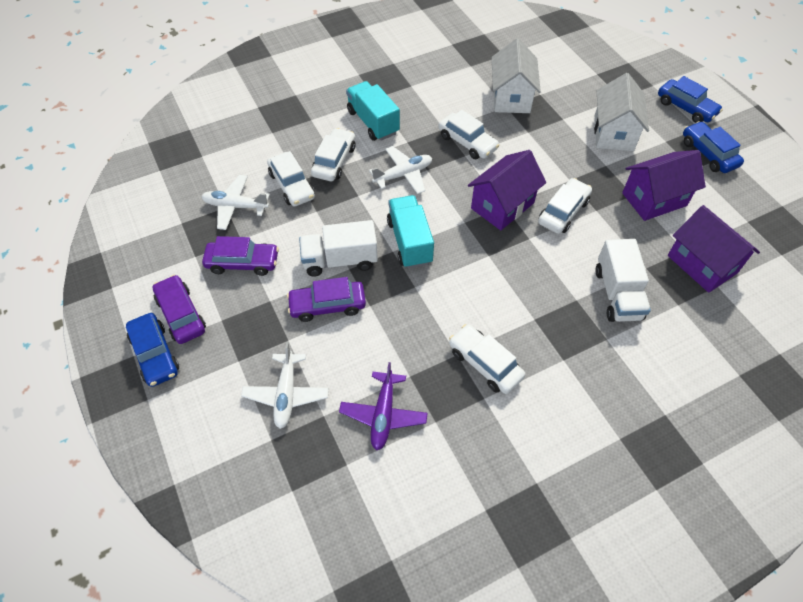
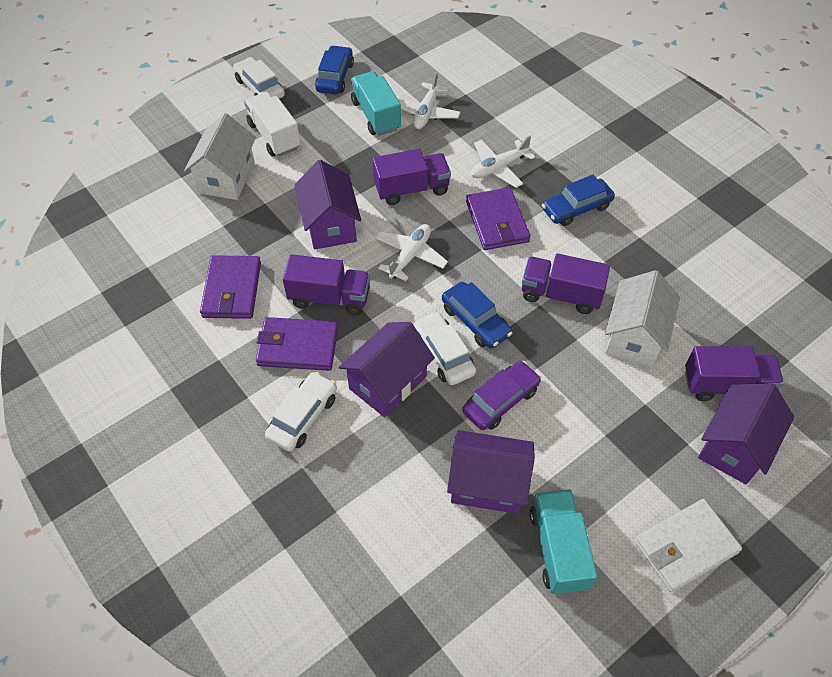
purple car: [153,275,206,344] [202,236,279,276] [287,277,366,322] = 3 -> [462,361,541,430] = 1
purple house: [468,150,546,230] [622,150,706,221] [668,205,760,293] = 3 -> [295,160,361,250] [339,322,435,417] [447,430,535,514] [698,383,794,484] = 4
purple plane: [339,362,428,450] = 1 -> none = 0
purple truck: none = 0 -> [283,254,370,315] [372,149,451,205] [522,253,610,314] [685,346,784,401] = 4
purple wallet: none = 0 -> [200,255,261,319] [256,317,338,371] [466,187,530,250] = 3
white car: [267,151,315,207] [311,128,355,181] [438,110,500,159] [449,324,525,394] [538,178,592,234] = 5 -> [233,57,285,99] [265,372,337,452] [414,311,476,385] = 3
white truck: [299,220,378,277] [595,239,651,322] = 2 -> [244,92,300,157] = 1
white wallet: none = 0 -> [634,499,742,592] = 1

